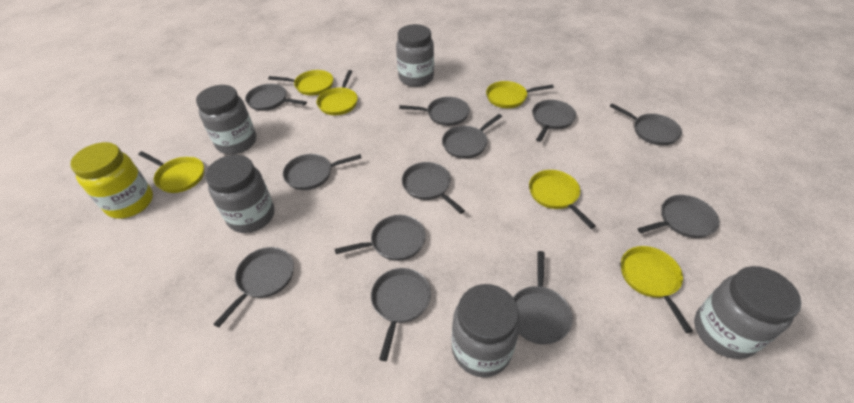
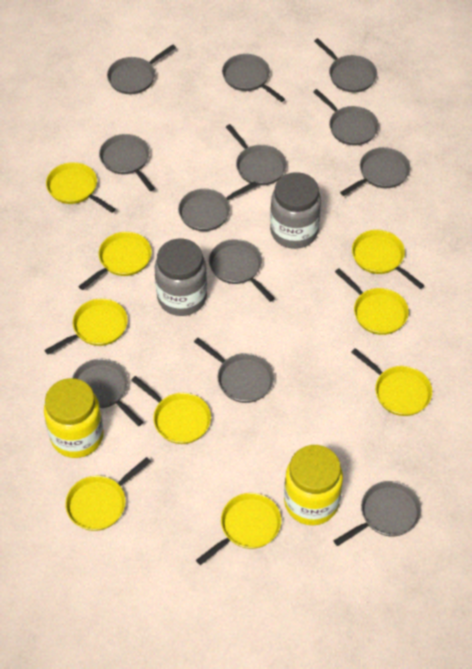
grey jar: [196,85,256,154] [205,155,274,233] [396,24,434,87] [451,284,520,377] [694,266,802,359] = 5 -> [155,239,207,316] [270,172,321,249] = 2
yellow jar: [70,142,153,219] = 1 -> [44,378,104,458] [284,445,343,525] = 2
yellow pan: [138,151,204,193] [268,70,333,96] [317,70,358,115] [486,81,554,108] [529,170,595,229] [621,246,693,333] = 6 -> [45,298,128,355] [46,162,116,213] [65,457,151,531] [78,232,152,290] [131,376,211,444] [196,493,281,565] [335,268,409,335] [351,348,432,416] [352,230,424,289] = 9

